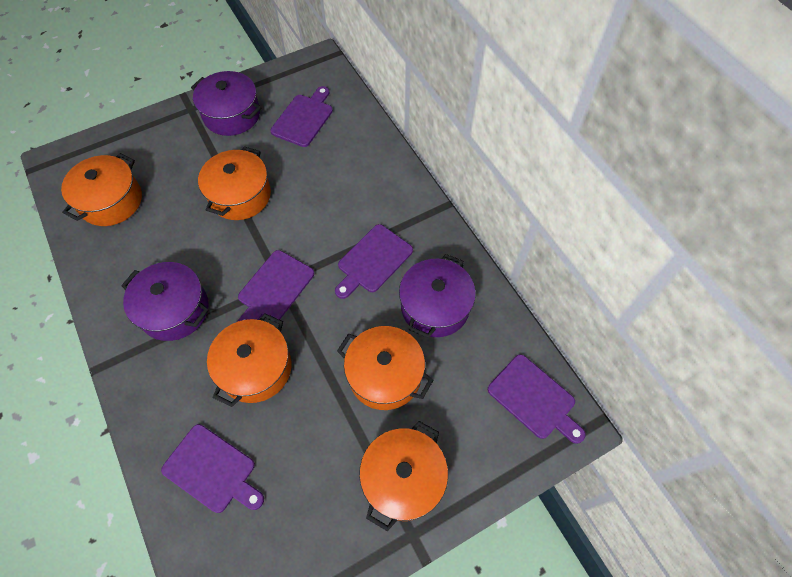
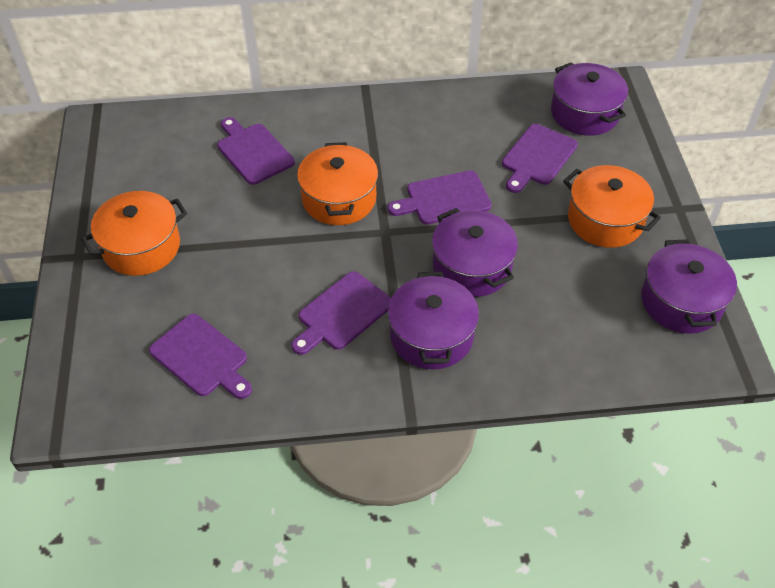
orange pot: [61,153,142,226] [198,147,271,220] [207,314,292,407] [337,326,433,410] [359,421,448,531] = 5 -> [81,191,187,276] [297,142,378,225] [563,165,661,248] = 3
purple pot: [121,262,209,341] [191,71,261,136] [399,254,476,338] = 3 -> [388,272,479,369] [432,208,518,297] [551,62,628,136] [641,239,737,333] = 4

